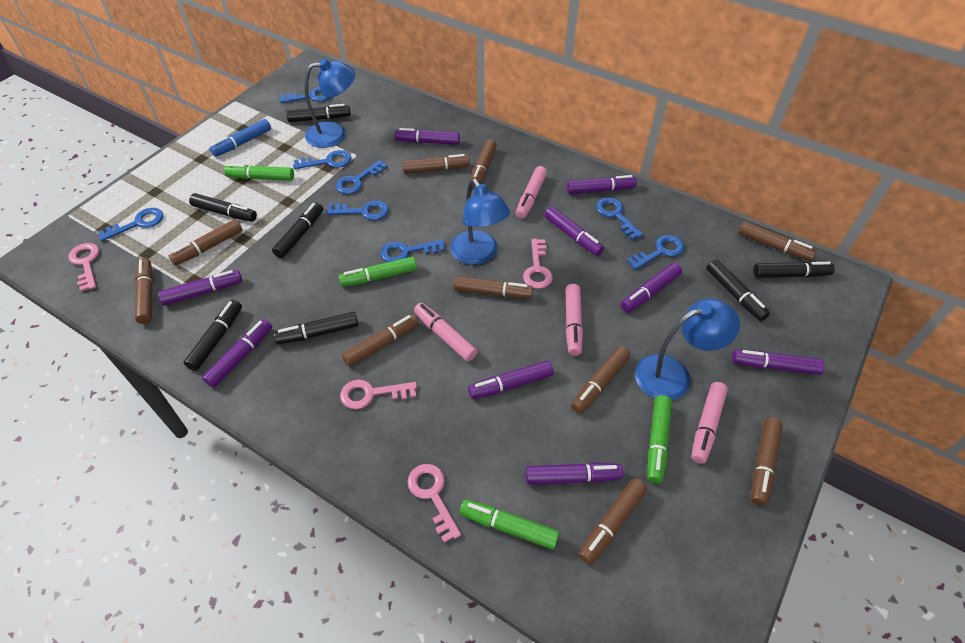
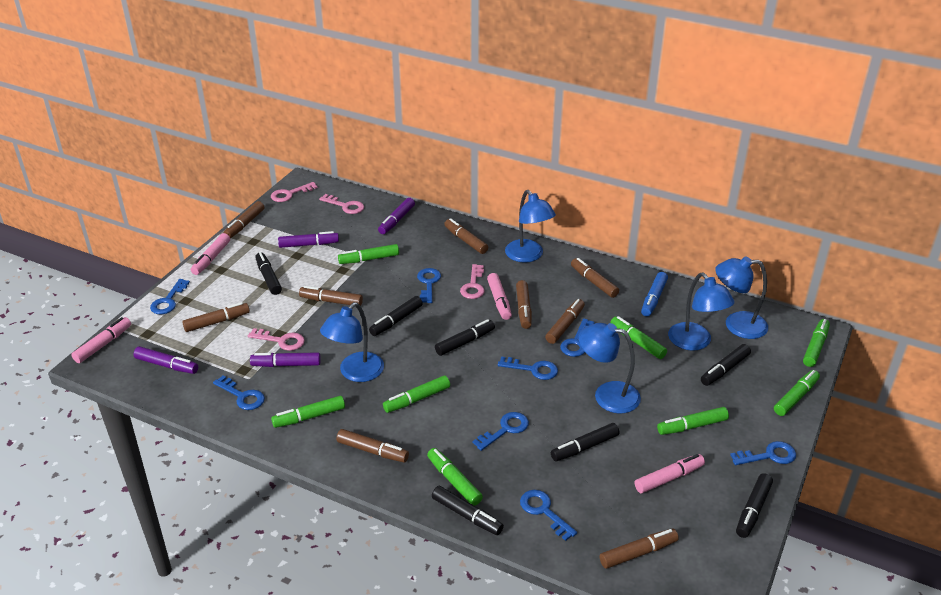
blue lamp: [304,58,355,148] [450,178,510,265] [635,298,740,400] = 3 -> [320,302,384,382] [505,190,556,263] [579,323,641,413] [668,273,735,351] [715,256,768,339] = 5
brown marker: [135,258,153,324] [169,219,242,266] [342,314,419,367] [402,154,470,174] [454,276,533,298] [469,139,497,189] [571,346,630,414] [579,478,647,565] [738,221,816,261] [751,417,783,506] = 10 -> [182,302,250,332] [224,201,264,238] [299,286,363,306] [336,429,409,462] [444,218,488,254] [516,280,532,329] [545,299,585,344] [571,258,619,298] [600,528,679,569] = 9
green marker: [224,164,294,181] [339,256,417,287] [460,499,559,550] [647,395,672,483] = 4 -> [271,396,345,428] [338,244,399,264] [383,375,450,413] [427,448,483,506] [610,316,667,359] [657,407,729,435] [774,370,820,416] [803,319,830,367] = 8
purple marker: [158,270,242,305] [202,319,272,388] [395,128,460,145] [468,361,554,399] [526,462,623,485] [545,206,604,256] [567,175,637,194] [621,263,682,312] [732,350,824,375] = 9 -> [133,346,198,374] [250,352,321,367] [278,231,339,248] [378,198,415,234] = 4

